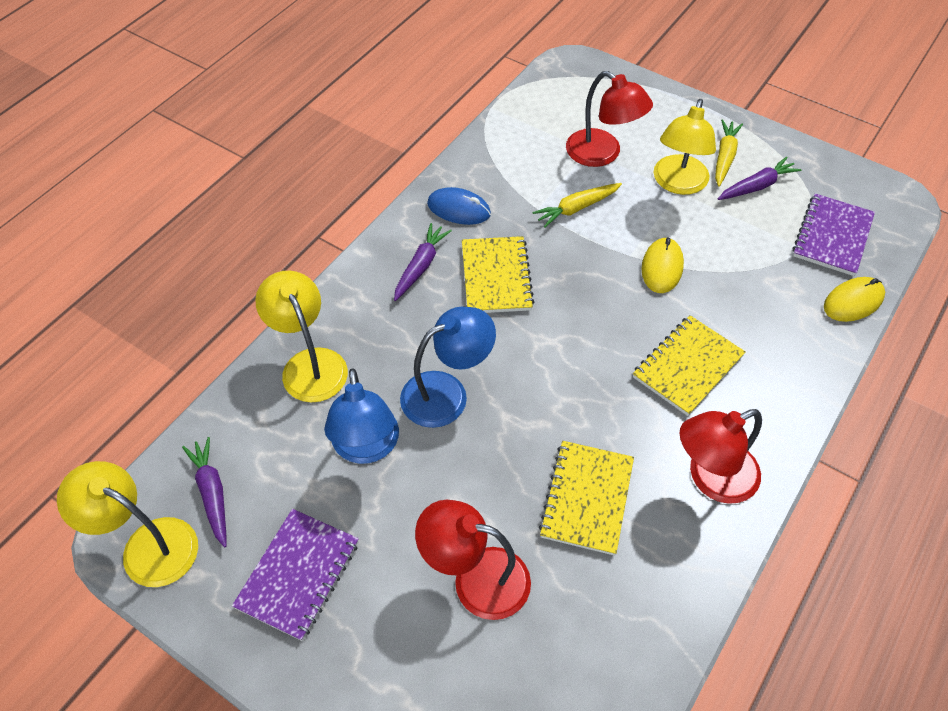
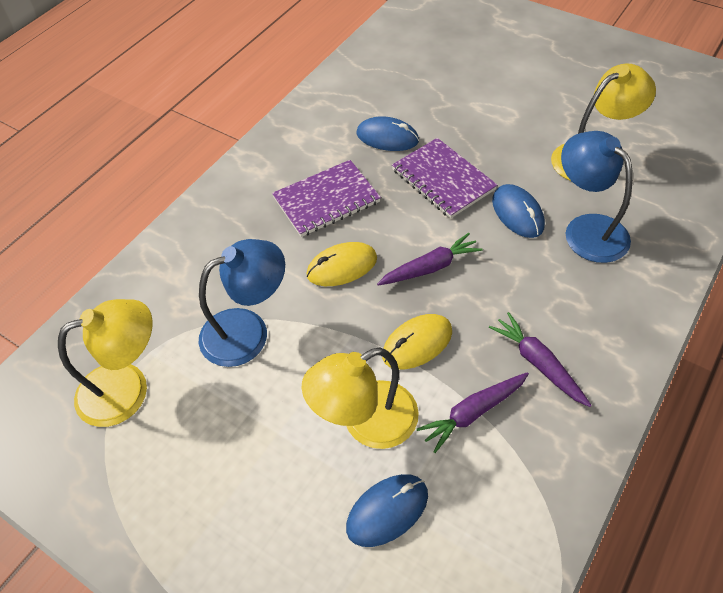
blue mouse: [427,187,491,225] = 1 -> [346,474,428,547] [356,116,419,151] [492,184,545,238] = 3
red lamp: [415,500,531,620] [566,71,653,167] [679,409,762,504] = 3 -> none = 0
yellow carrot: [532,183,622,228] [715,119,743,187] = 2 -> none = 0
yellow notebook: [462,236,534,313] [539,441,634,556] [633,315,745,416] = 3 -> none = 0

